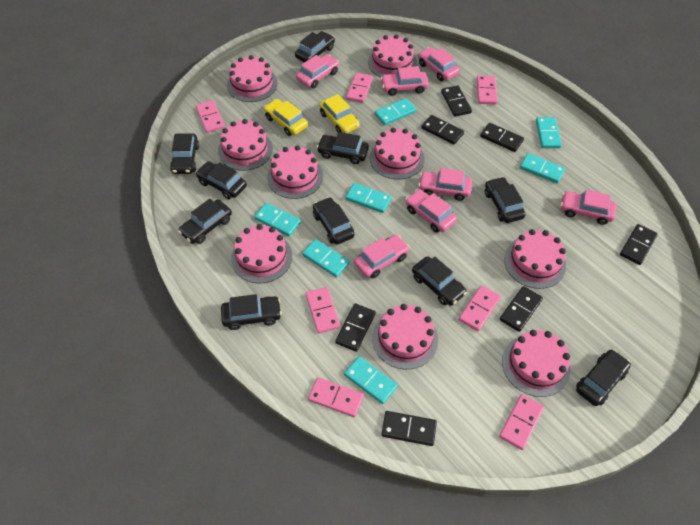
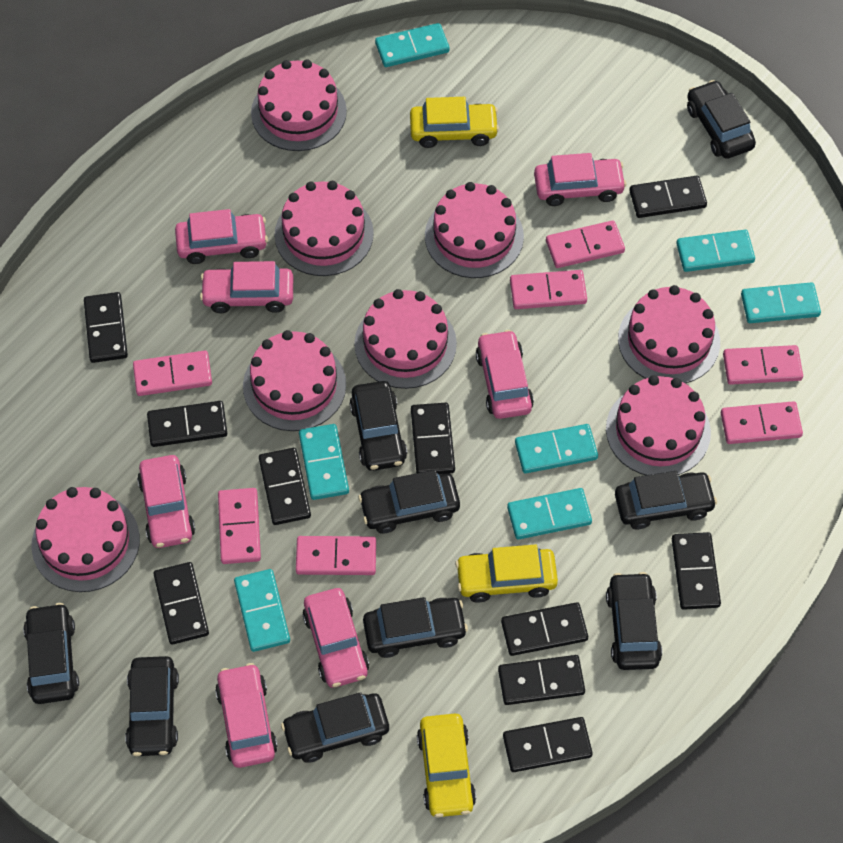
black car: [170,133,199,174] [178,199,232,244] [195,161,247,199] [221,294,282,330] [295,31,335,62] [313,197,354,245] [317,132,369,164] [412,256,467,306] [485,177,526,223] [576,349,631,406] = 10 -> [23,603,79,704] [125,656,179,756] [281,692,389,763] [349,381,407,471] [358,470,460,534] [363,597,468,658] [606,572,662,670] [615,471,717,530] [687,80,756,159] = 9
black domino: [335,303,375,352] [381,411,437,446] [421,115,464,145] [441,85,472,117] [480,123,524,152] [500,286,543,332] [620,224,658,265] = 7 -> [84,292,128,363] [147,401,227,447] [153,562,209,645] [259,448,311,525] [411,403,455,474] [498,655,585,705] [501,602,588,656] [503,717,593,772] [629,176,707,218] [672,532,721,610] = 10
pink cake: [218,119,273,171] [227,55,278,102] [231,224,292,283] [267,145,323,199] [368,34,417,77] [370,128,425,180] [372,304,438,369] [502,330,571,397] [504,229,566,289] = 9 -> [31,487,140,592] [243,330,346,431] [251,60,347,151] [274,181,374,276] [354,289,457,389] [425,182,524,278] [606,375,711,475] [618,285,720,383] = 8
yellow car: [264,99,308,136] [319,94,360,133] = 2 -> [410,97,499,148] [417,714,476,818] [455,544,558,602] = 3

